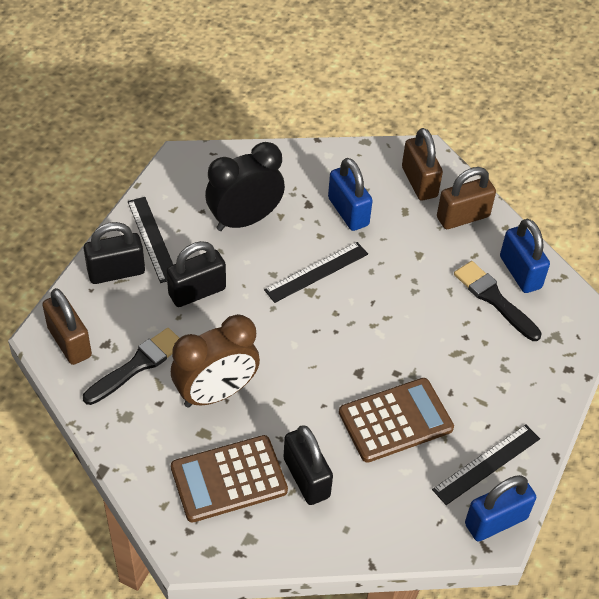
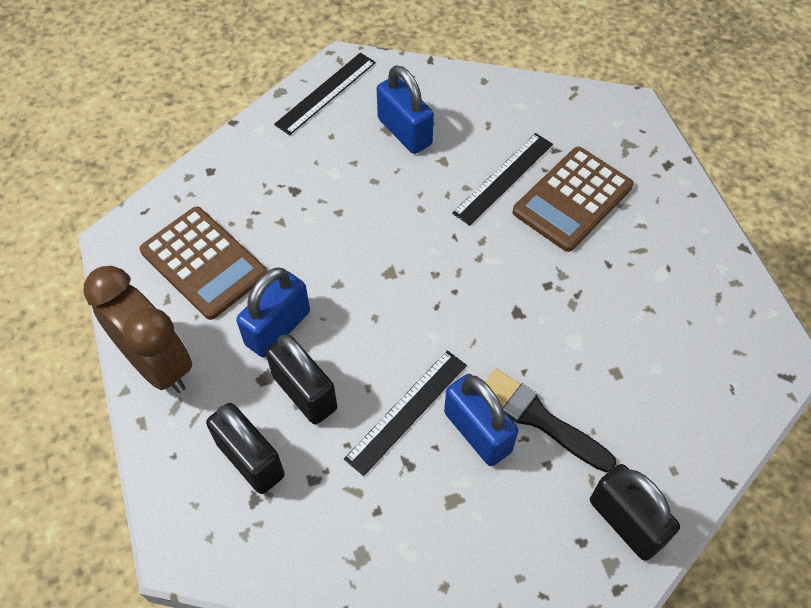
black brush: [83,328,179,405] [454,261,542,341] = 2 -> [485,368,617,472] = 1
black clock: [205,142,285,231] = 1 -> none = 0
brown padlock: [42,288,92,365] [402,128,443,200] [437,167,496,229] = 3 -> none = 0

